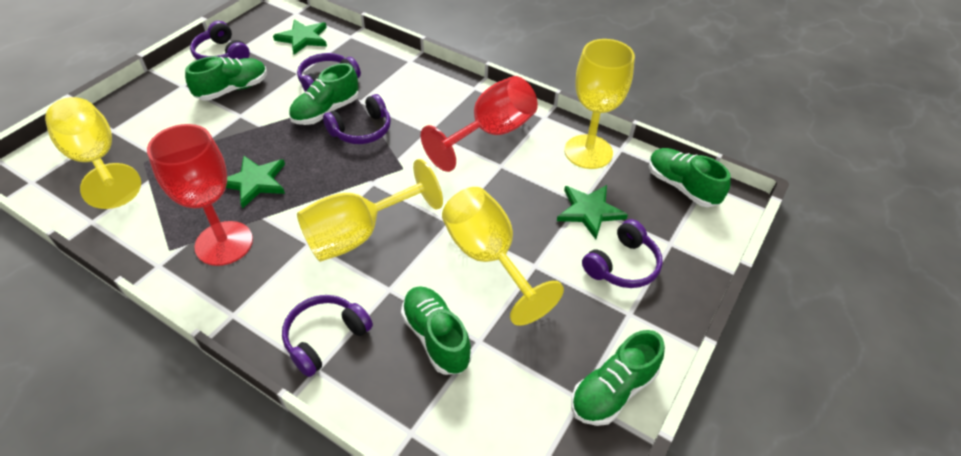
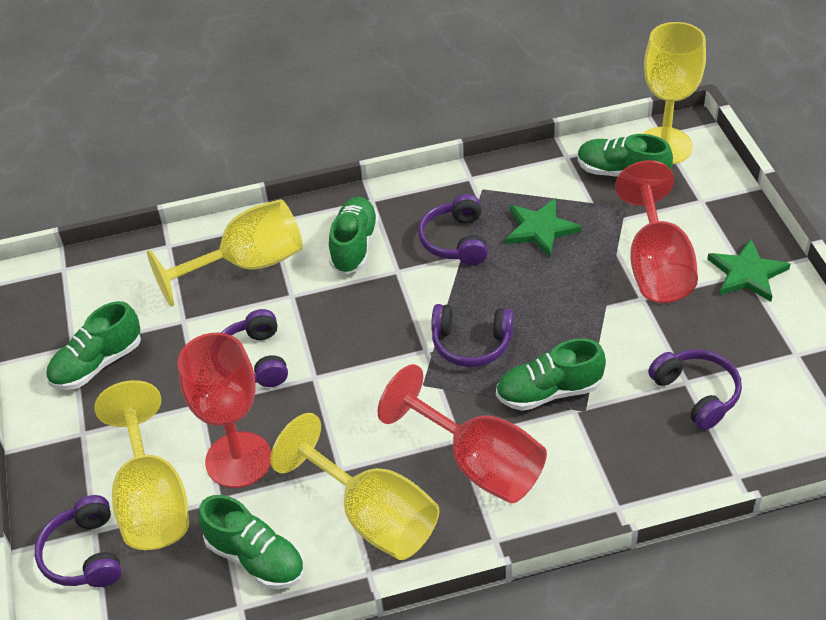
green star: [226,156,285,209] [273,19,327,55] [557,185,628,239] = 3 -> [505,198,582,257] [707,239,791,302] = 2
red goblet: [147,124,253,266] [421,76,538,172] = 2 -> [177,333,271,488] [377,364,547,503] [615,160,698,303] = 3

